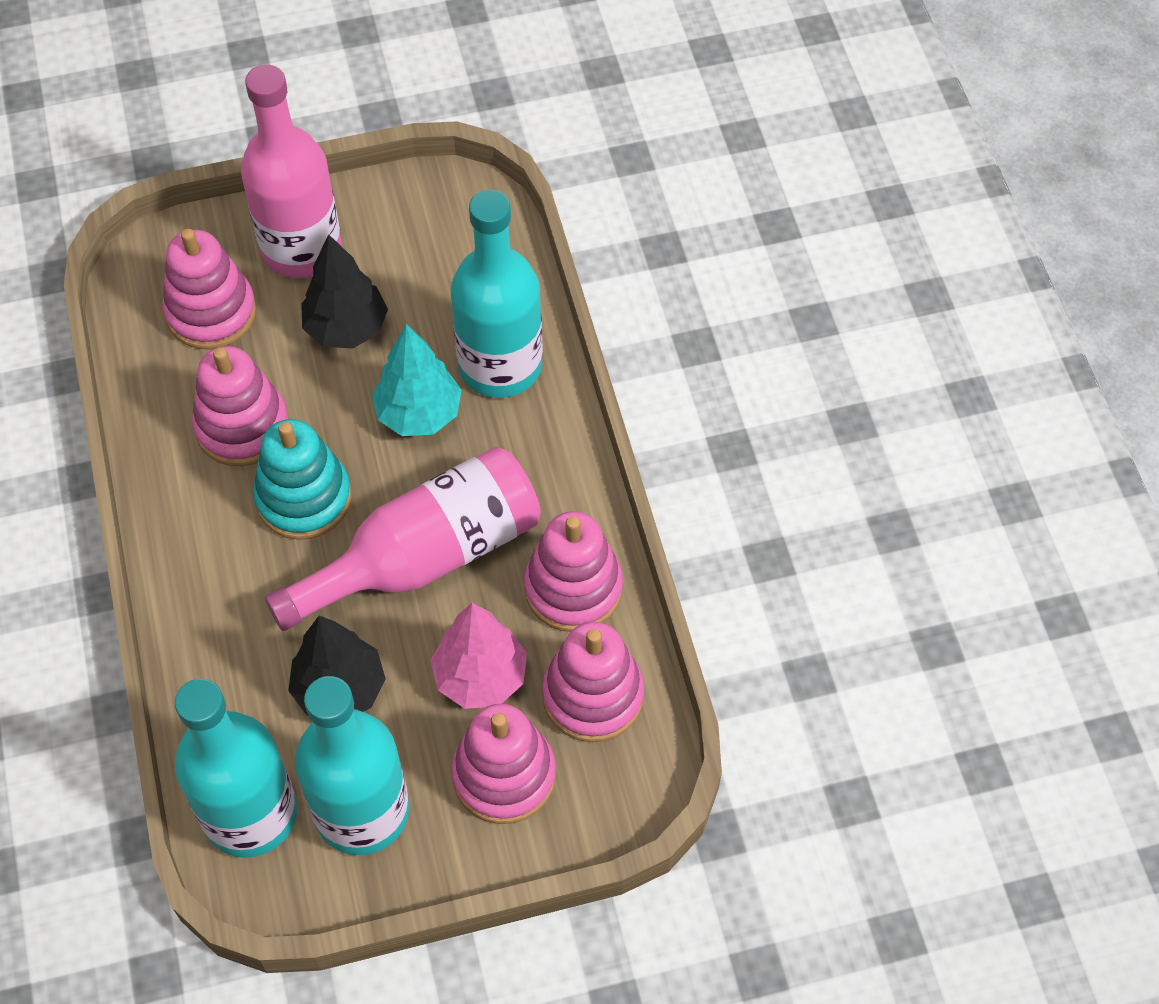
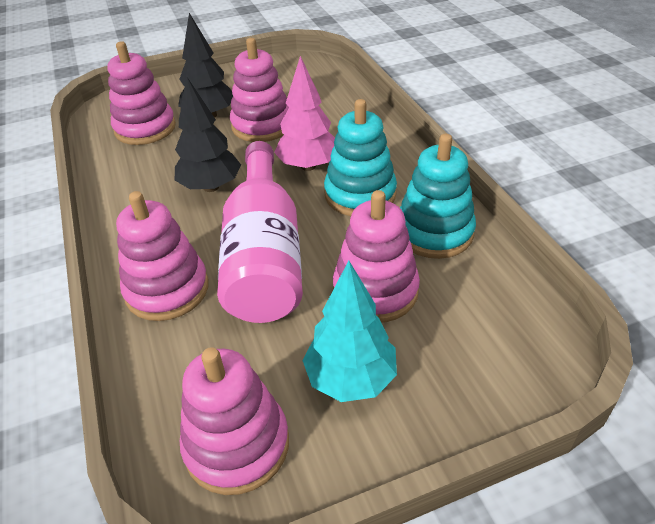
pink bottle: [241,64,341,278] [265,447,541,631] = 2 -> [217,141,303,323] = 1
turquoise bottle: [175,679,297,858] [295,676,409,855] [451,189,543,398] = 3 -> none = 0
turquoise stacking toy: [253,419,352,540] = 1 -> [324,99,397,216] [400,134,476,259] = 2

